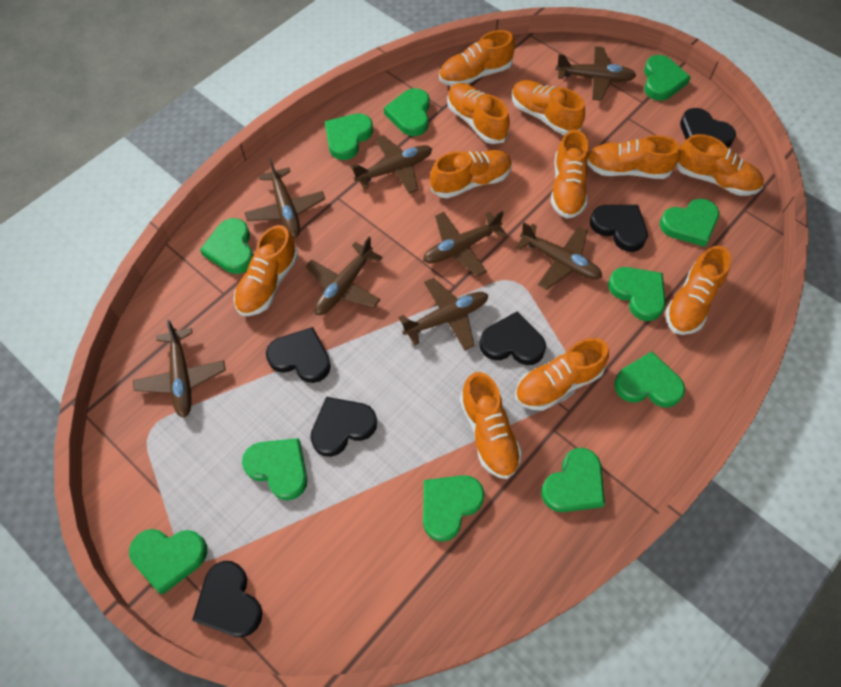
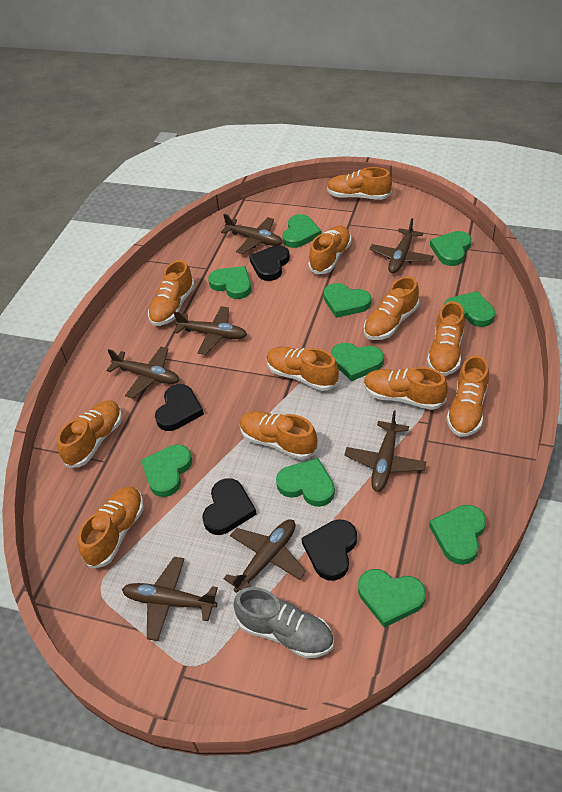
black heart: [192,561,263,637] [266,327,331,383] [310,397,377,457] [480,312,546,365] [590,205,648,252] [680,108,736,148] = 6 -> [155,384,204,431] [202,478,257,535] [249,245,290,281] [301,520,357,581] = 4
brown plane: [133,320,226,418] [244,158,325,238] [305,236,383,315] [351,135,432,194] [398,278,488,350] [423,211,508,276] [516,223,602,290] [555,46,636,101] = 8 -> [106,347,179,398] [122,557,218,641] [173,306,247,355] [221,214,283,254] [223,519,306,593] [344,411,426,492] [369,218,434,274] = 7
green heart: [129,529,207,595] [200,218,254,274] [242,438,307,500] [325,113,373,160] [384,88,430,136] [423,475,484,542] [541,448,605,512] [608,267,666,321] [614,351,685,408] [644,55,691,101] [660,199,719,247] = 11 -> [141,445,192,497] [208,266,252,299] [276,458,335,507] [283,214,322,248] [324,283,371,318] [331,343,384,381] [358,569,426,627] [429,505,486,565] [430,231,472,266] [444,291,495,327] = 10
grey shoe: none = 0 -> [233,587,334,658] = 1

